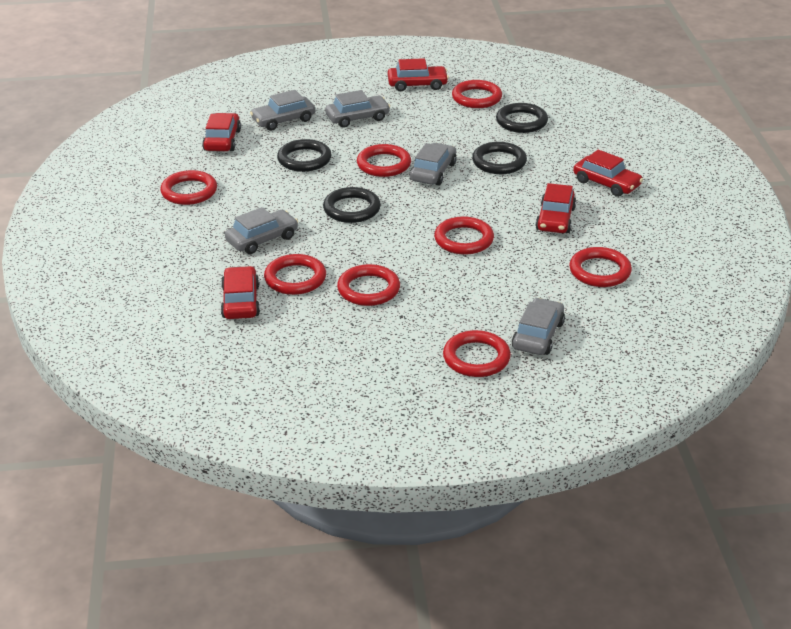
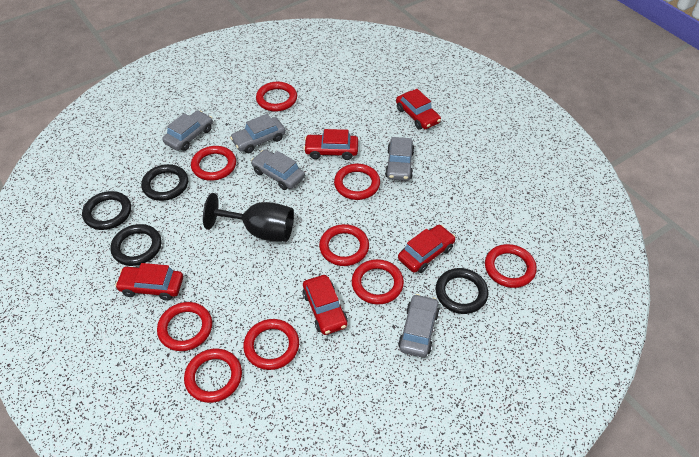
black goblet: none = 0 -> [203,193,294,242] = 1
red ring: [160,170,217,205] [264,254,326,295] [337,264,400,306] [357,144,411,177] [434,217,494,255] [443,330,511,377] [452,80,502,108] [569,247,632,287] = 8 -> [157,302,212,351] [184,349,242,403] [191,146,236,181] [243,319,299,370] [256,82,297,111] [319,224,369,266] [334,164,380,200] [352,259,404,305] [485,244,537,288] = 9

